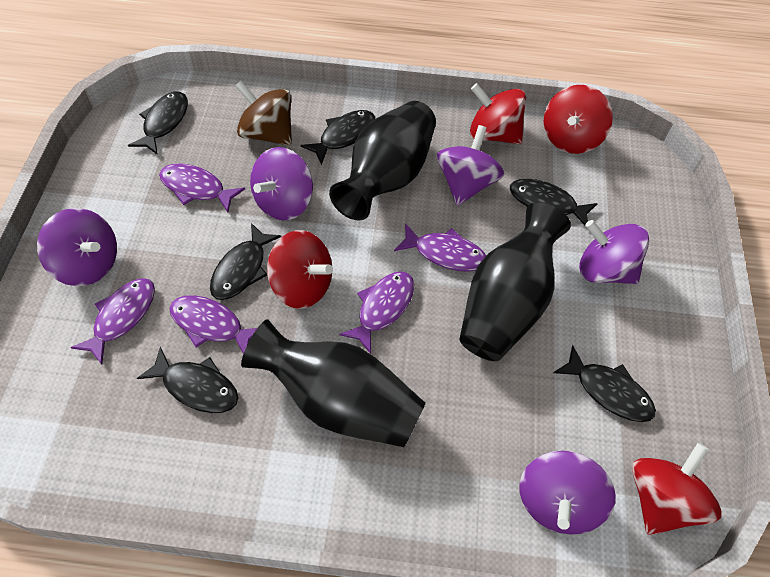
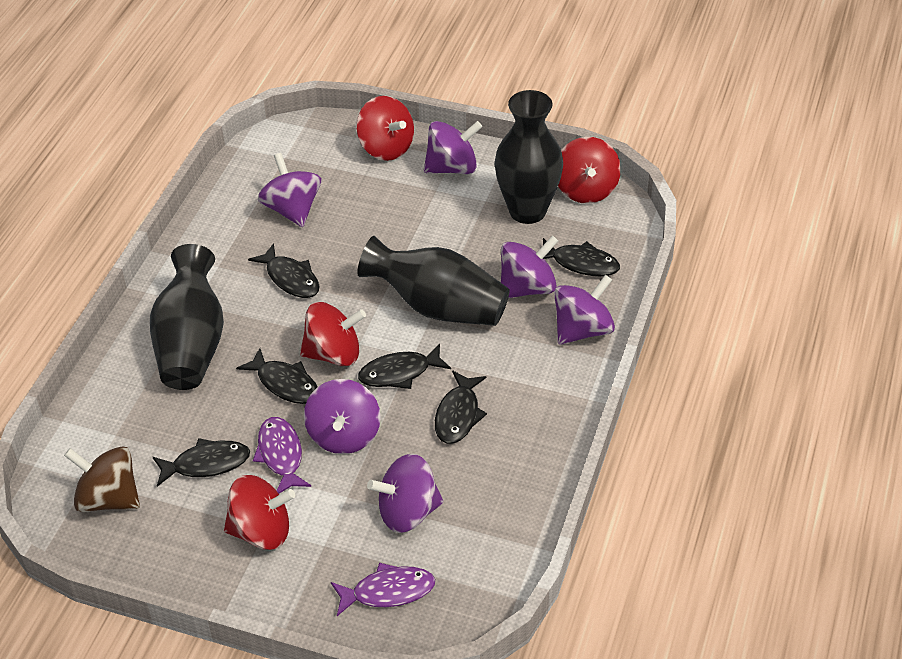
purple fish: [70,278,155,365] [159,163,245,212] [169,295,257,354] [339,271,414,354] [394,223,486,272] = 5 -> [253,417,311,494] [331,563,435,616] = 2
purple spinning top: [37,208,117,286] [250,147,313,220] [437,125,505,206] [519,450,616,534] [579,220,649,284] = 5 -> [258,153,321,227] [304,379,381,454] [367,454,443,533] [424,121,483,174] [501,236,558,298] [554,275,615,345] = 6

